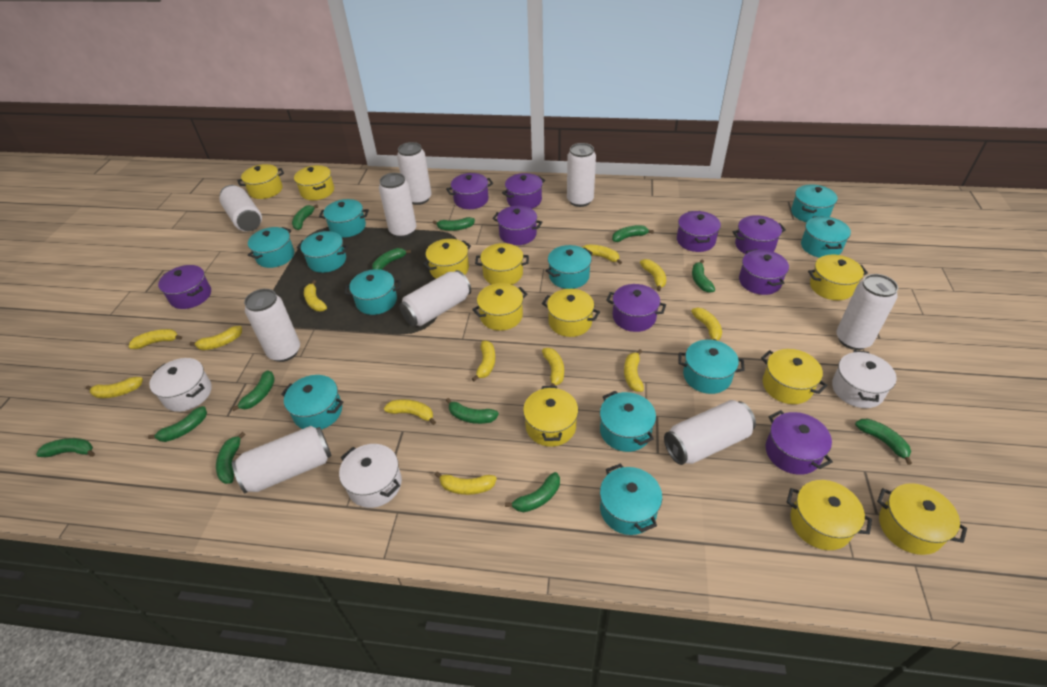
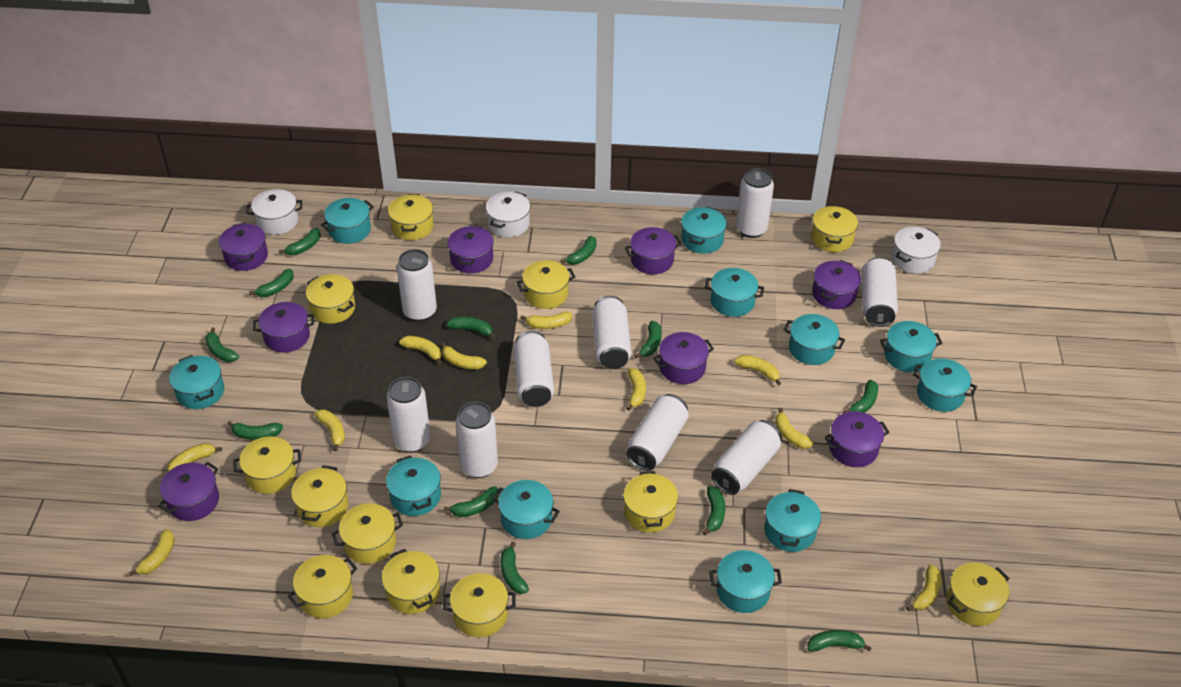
purple pot: [158,265,211,309] [446,173,493,209] [492,206,542,245] [502,173,545,209] [606,284,666,332] [677,211,721,252] [732,215,786,254] [739,249,789,295] [766,410,833,475] = 9 -> [158,462,219,521] [219,223,268,271] [253,302,314,353] [447,225,494,273] [624,227,682,274] [653,332,714,384] [812,260,861,309] [824,412,889,467] = 8
yellow banana: [86,377,143,398] [129,329,182,349] [189,326,242,350] [304,280,327,311] [384,399,436,425] [435,472,497,495] [472,341,495,381] [542,348,564,386] [582,245,622,264] [624,349,644,392] [640,259,666,291] [691,308,722,341] = 12 -> [129,529,175,576] [167,443,222,472] [314,409,345,451] [399,336,442,365] [441,342,487,369] [520,312,572,329] [626,368,646,411] [734,355,781,386] [775,408,813,449] [906,564,941,611] = 10
yellow pot: [237,164,284,199] [294,165,334,200] [423,239,471,279] [472,283,528,331] [475,243,529,285] [523,386,578,447] [542,289,600,337] [761,349,828,404] [787,480,872,550] [808,255,868,300] [877,483,967,555] = 11 -> [233,436,301,494] [288,555,357,618] [291,465,348,527] [306,274,355,324] [332,503,403,564] [382,549,440,614] [388,194,434,240] [443,573,516,638] [516,260,575,309] [623,471,678,533] [811,205,858,252] [946,563,1009,626] = 12

